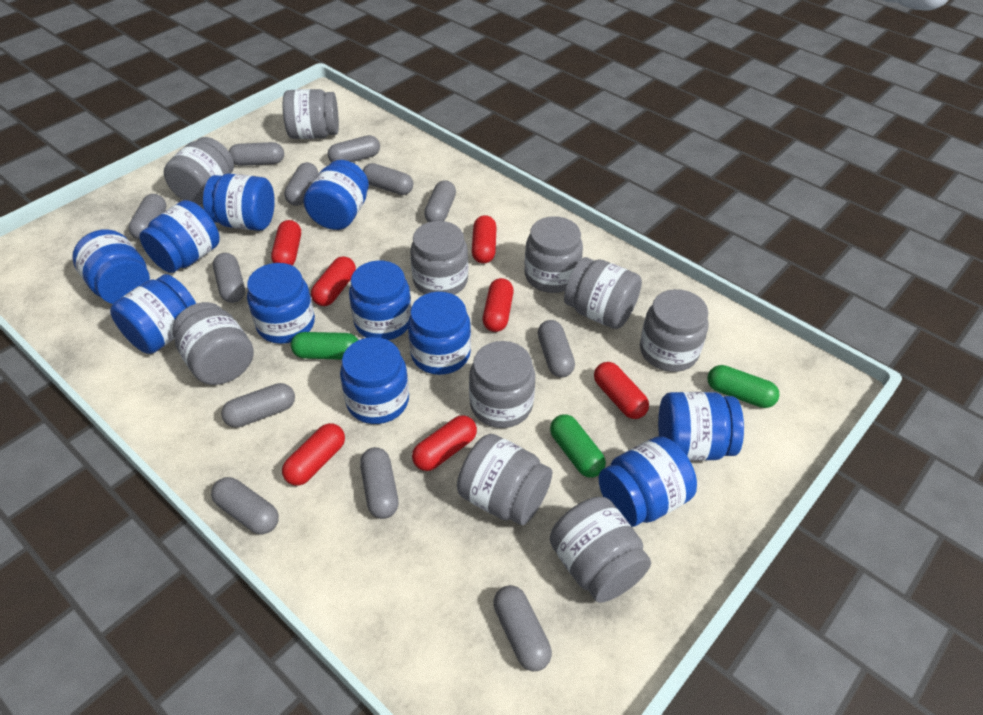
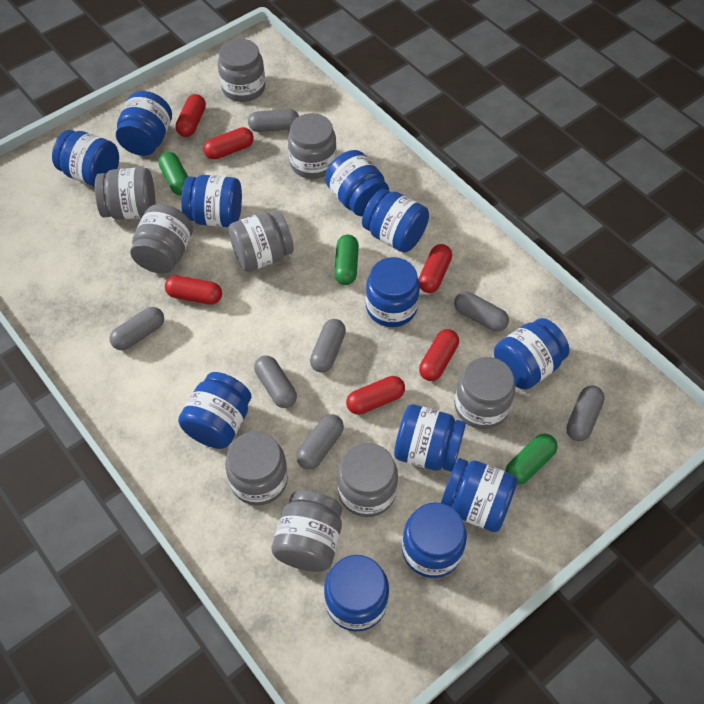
blue jar: [72,229,150,304] [110,274,196,354] [139,200,220,273] [203,173,275,231] [247,263,315,344] [303,160,369,230] [340,337,409,424] [349,261,412,340] [408,292,471,375] [599,436,697,527] [658,392,744,461] = 11 -> [52,130,119,187] [116,91,172,156] [178,372,252,449] [181,175,242,227] [324,555,389,631] [325,150,389,216] [362,189,429,252] [366,257,420,327] [394,404,466,472] [402,502,467,578] [441,458,518,532] [494,318,569,390] = 12
grey capsule: [128,194,166,240] [211,477,279,534] [213,253,245,303] [221,383,295,428] [229,142,284,166] [284,162,318,206] [328,135,380,163] [360,447,399,519] [363,163,413,195] [424,180,456,222] [493,585,552,671] [538,320,575,378] = 12 -> [109,307,164,350] [248,109,299,132] [254,356,297,408] [296,414,344,470] [310,319,346,373] [454,292,509,332] [566,386,605,441] = 7
grey jar: [164,137,234,205] [172,302,254,385] [283,89,339,139] [410,221,468,295] [457,434,552,525] [469,341,535,428] [525,216,583,293] [550,497,651,603] [564,257,642,329] [640,289,708,372] = 10 -> [95,168,155,220] [130,204,193,274] [218,39,265,102] [225,432,288,506] [228,211,294,272] [272,491,342,572] [288,113,337,179] [337,443,398,517] [454,357,515,429] = 9
red capsule: [271,220,301,265] [282,423,345,486] [311,256,356,306] [412,415,477,471] [472,215,497,264] [483,278,514,332] [594,362,649,419] = 7 -> [165,276,222,305] [175,94,206,137] [204,127,253,160] [346,376,405,415] [419,244,452,293] [419,329,459,381] = 6

